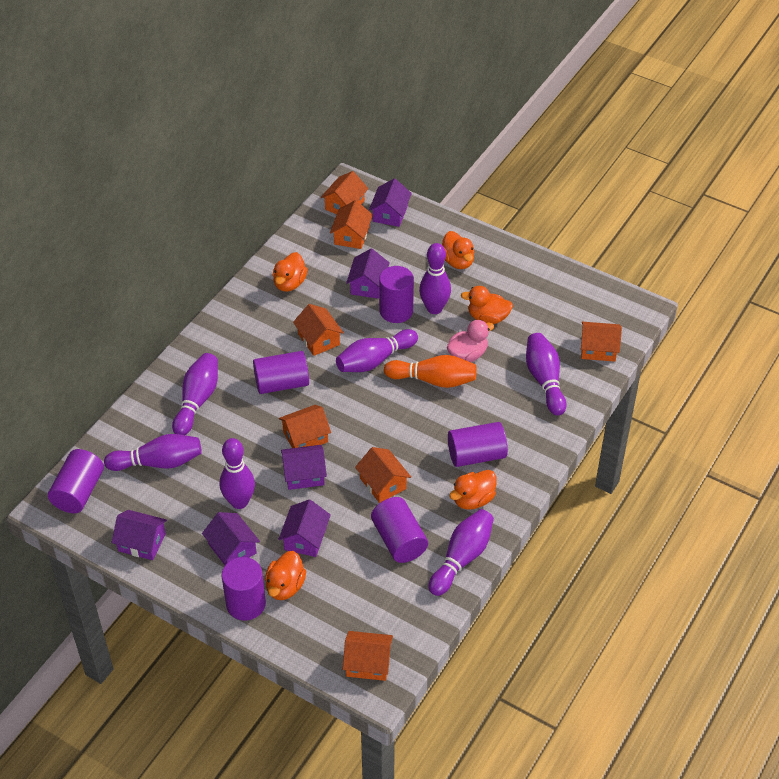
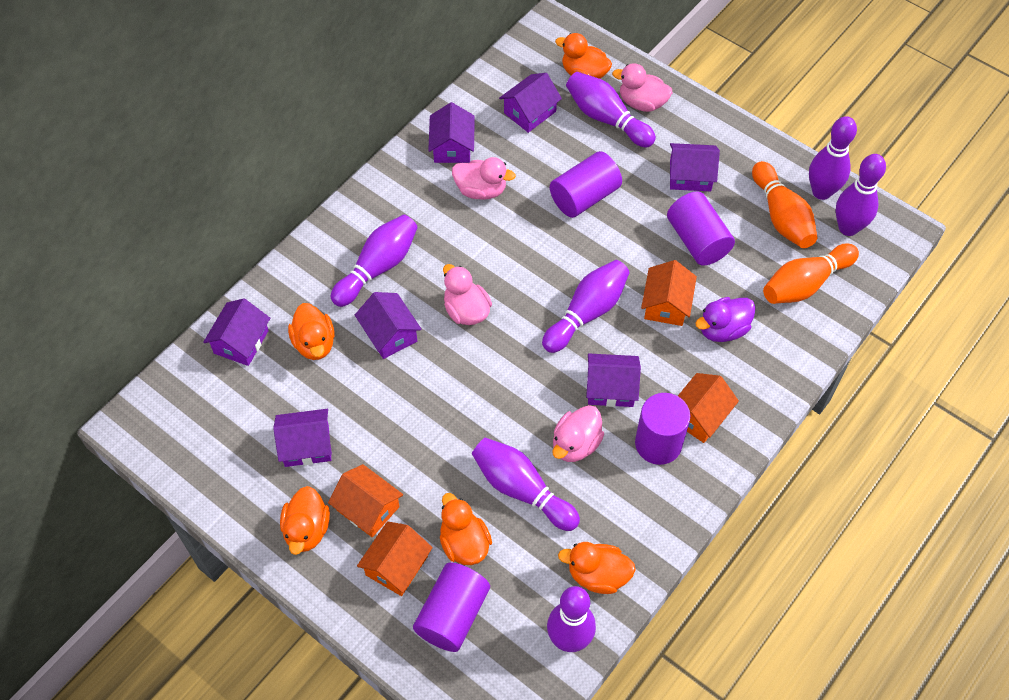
orange bowling pin: [384,355,477,388] = 1 -> [752,161,817,248] [763,243,859,304] = 2
orange house: [279,405,331,448] [293,304,344,356] [321,171,368,214] [330,200,373,249] [343,631,393,681] [355,447,411,503] [581,322,622,362] = 7 -> [328,464,403,537] [357,521,433,596] [641,260,697,326] [678,373,739,443] = 4
pink duck: [447,320,494,362] = 1 -> [443,264,492,325] [452,157,516,200] [552,405,604,462] [612,63,672,112] = 4
purple cylinder: [48,449,104,513] [222,557,266,621] [253,351,309,394] [371,497,428,563] [379,266,414,323] [448,422,508,467] = 6 -> [413,562,490,652] [550,151,622,218] [635,393,690,465] [667,191,735,266] = 4
purple duck: none = 0 -> [695,297,756,342] = 1
purple house: [111,510,167,560] [202,512,260,565] [278,499,331,557] [281,445,327,490] [346,249,390,299] [369,178,412,227] = 6 -> [203,298,270,366] [273,409,332,467] [355,292,422,359] [428,102,475,163] [499,73,562,133] [586,354,641,407] [670,143,720,191] = 7

